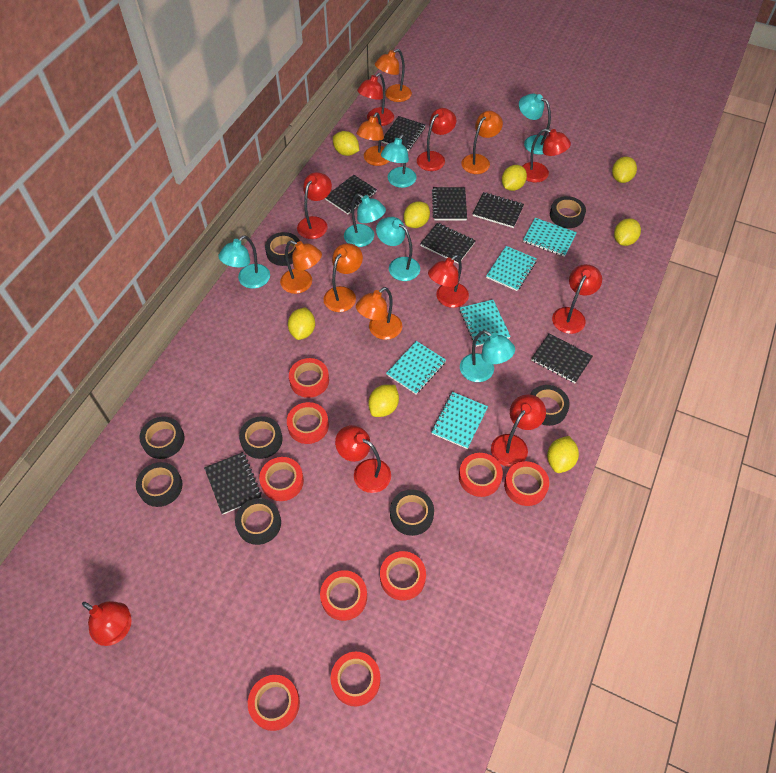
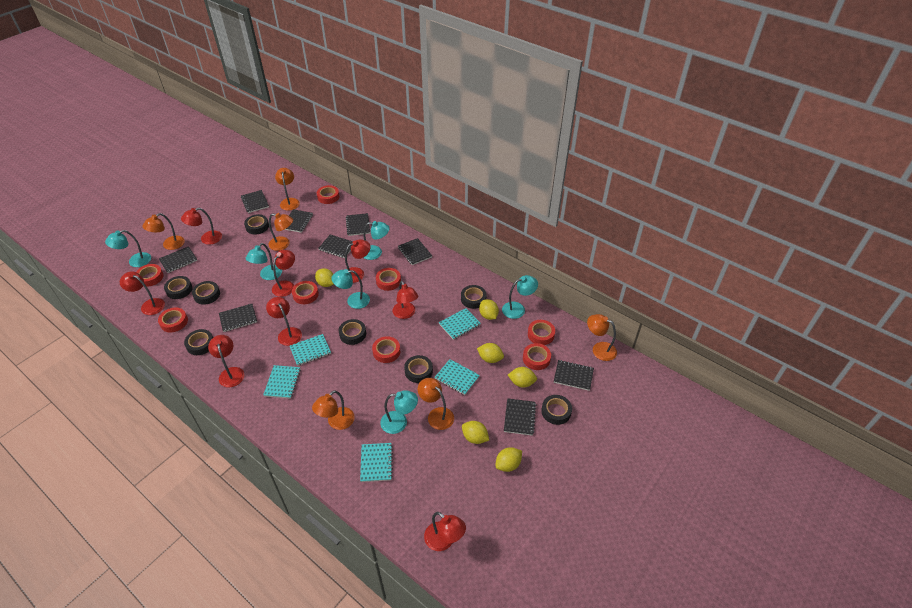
black notebook: [204,452,262,515] [325,175,377,214] [381,116,425,151] [420,223,476,264] [432,187,467,221] [473,192,524,228] [531,333,593,383] = 7 -> [159,246,197,273] [219,304,257,332] [241,190,269,213] [285,209,313,233] [318,234,353,258] [346,213,370,236] [398,238,432,265] [504,398,536,436] [554,360,594,391] = 9
red lamp: [82,601,131,646] [297,172,332,239] [335,425,391,493] [357,73,394,126] [417,108,456,171] [428,255,469,308] [491,394,546,467] [522,129,571,183] [552,264,602,334] = 9 -> [120,271,165,315] [181,208,222,245] [208,335,244,387] [266,297,302,346] [272,250,295,297] [345,240,370,283] [392,281,418,319] [424,512,466,551] = 8
red tape: [248,675,300,731] [259,457,304,501] [287,402,329,444] [289,358,329,398] [320,570,367,621] [331,652,380,706] [380,551,426,600] [459,453,503,497] [504,461,549,506] = 9 -> [136,264,164,287] [158,307,188,332] [292,281,319,304] [317,185,339,204] [372,336,400,363] [376,268,401,291] [523,343,551,370] [528,320,555,345] = 8
yellow lemon: [288,307,315,340] [333,131,359,156] [368,385,399,417] [404,201,430,228] [502,165,527,191] [547,436,579,473] [612,157,637,183] [614,218,641,246] = 8 -> [315,268,334,287] [462,421,489,444] [477,343,504,363] [479,299,499,320] [495,447,522,472] [508,367,537,388] = 6

